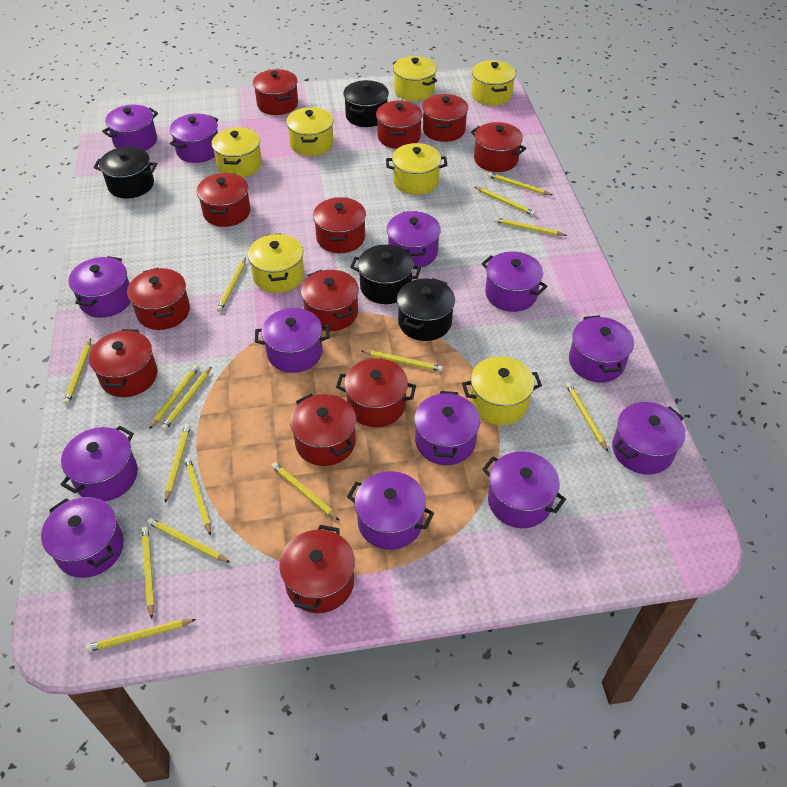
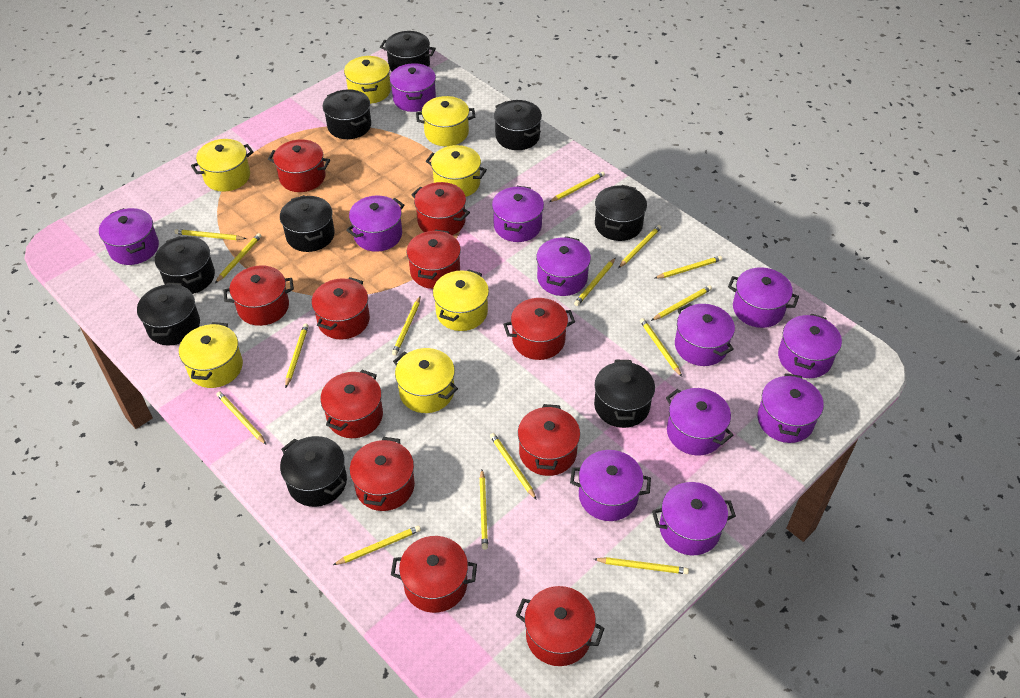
black pot: [94,147,157,198] [343,80,389,127] [350,245,421,304] [397,278,455,341] = 4 -> [137,283,200,346] [155,236,215,294] [280,195,335,252] [280,436,347,507] [323,89,371,139] [380,31,436,72] [494,100,542,150] [594,360,655,428] [595,185,647,241] = 9
purple pot: [41,497,124,578] [60,426,138,501] [69,256,131,318] [102,105,158,151] [170,113,218,163] [255,308,330,373] [347,471,434,550] [387,211,441,267] [414,391,480,465] [482,252,548,312] [482,451,566,528] [569,315,634,383] [612,402,685,474] = 13 -> [99,208,159,265] [346,195,404,252] [390,63,436,112] [492,186,544,242] [536,236,591,296] [570,450,651,521] [652,482,736,555] [666,388,733,455] [675,303,735,366] [728,267,799,328] [757,373,824,443] [778,313,842,378] = 12
red pot: [89,329,157,397] [127,268,190,330] [196,173,251,227] [253,69,298,115] [280,525,355,613] [290,394,356,466] [301,270,359,331] [313,197,366,253] [336,358,416,427] [376,100,423,149] [422,94,468,142] [471,122,527,172] = 12 -> [223,265,294,326] [268,139,330,192] [311,277,370,340] [320,370,383,438] [350,437,415,511] [391,536,477,613] [407,229,461,289] [411,182,470,235] [503,298,575,360] [515,586,605,666] [518,404,580,476] = 11

